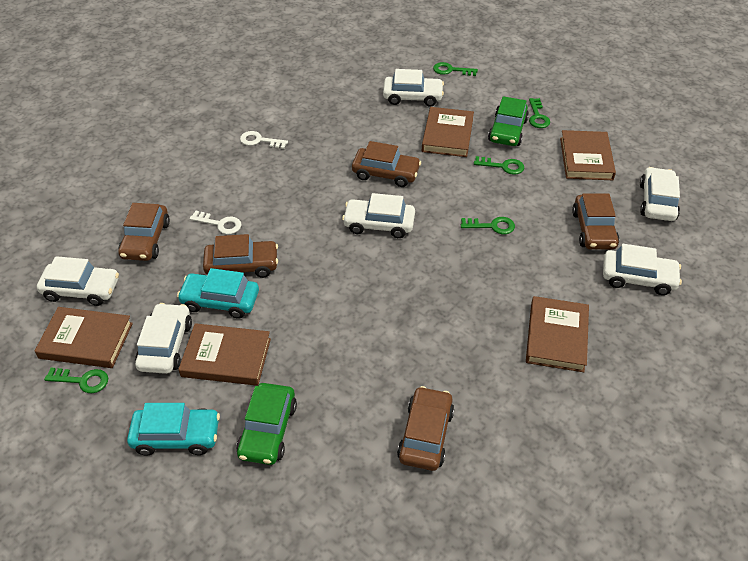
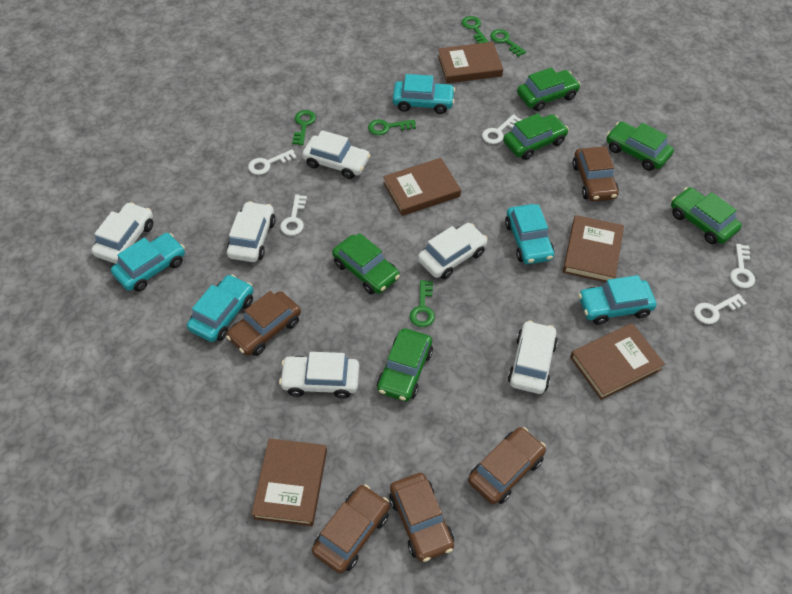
green car: [236,383,297,465] [488,96,529,146] = 2 -> [332,233,400,294] [377,328,433,402] [503,113,569,160] [517,67,581,111] [606,122,674,171] [671,187,742,244] = 6
turquoise car: [127,403,220,456] [177,268,259,318] = 2 -> [111,233,185,292] [187,274,253,342] [393,74,455,114] [505,204,555,264] [578,275,657,325] = 5
white key: [190,210,242,234] [240,131,288,149] = 2 -> [248,149,297,175] [280,195,307,236] [482,114,521,144] [694,294,747,324] [730,244,755,288] = 5

